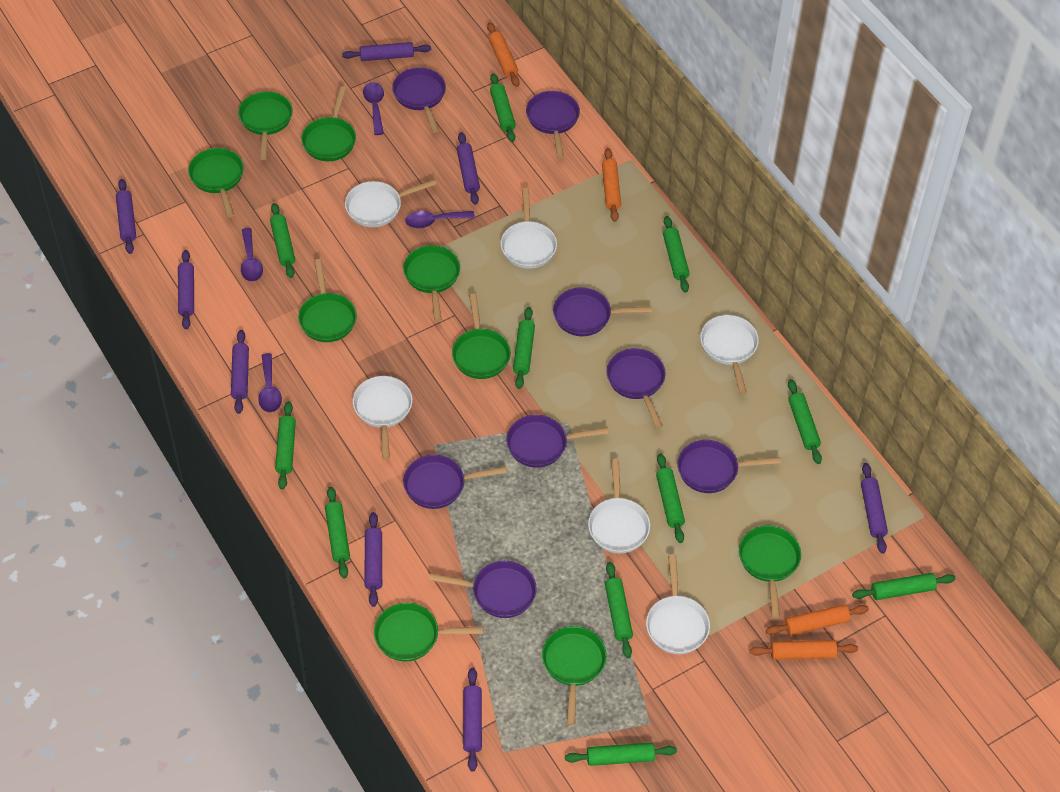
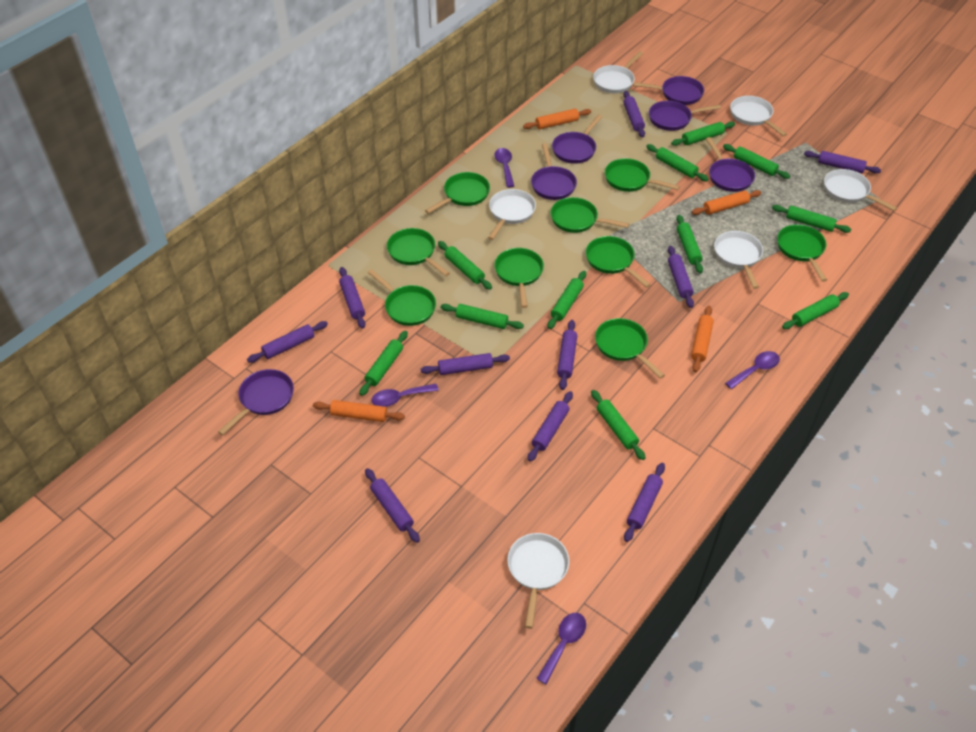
purple pan: [392,67,446,133] [403,455,507,509] [429,561,537,618] [506,415,609,468] [526,91,580,159] [553,287,651,336] [607,348,666,429] [677,440,781,493] = 8 -> [218,369,294,435] [531,143,577,200] [552,115,602,164] [633,76,704,105] [649,101,721,131] [706,137,755,192] = 6
purple rolling pin: [116,179,136,254] [178,250,194,329] [231,330,249,414] [342,42,431,61] [365,512,382,607] [457,132,480,205] [463,668,482,772] [861,463,888,554] = 8 -> [247,321,328,363] [339,267,365,329] [365,468,420,543] [421,353,510,375] [528,391,573,462] [557,320,577,390] [623,91,645,137] [624,463,665,542] [668,246,694,308] [804,151,881,174] = 10

